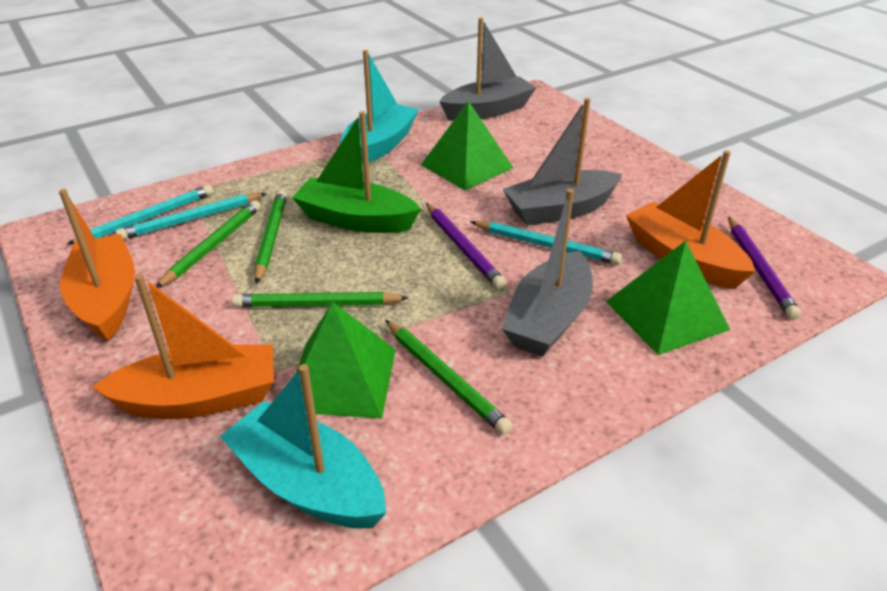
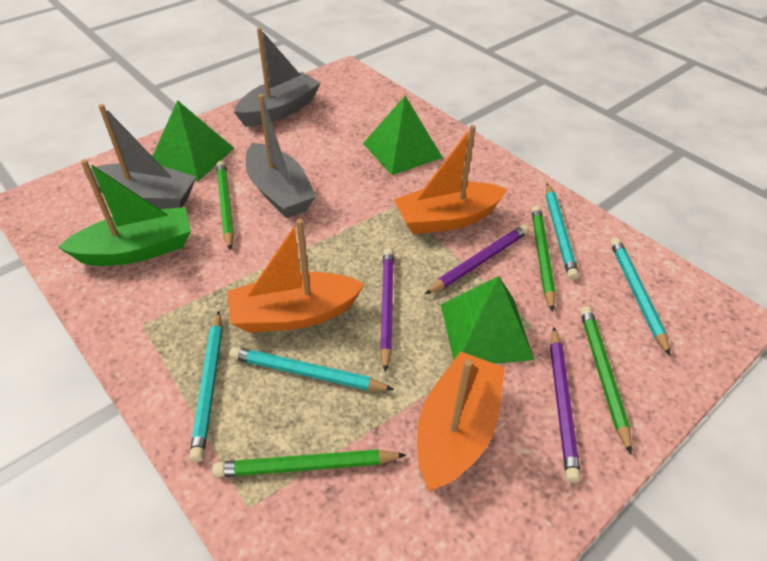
purple pencil: [426,203,506,289] [728,217,801,320] = 2 -> [380,248,394,373] [424,225,529,295] [550,327,581,483] = 3
turquoise boat: [220,364,386,528] [340,50,419,165] = 2 -> none = 0
turquoise pencil: [67,185,214,245] [115,193,267,240] [470,221,622,265] = 3 -> [189,311,222,462] [229,347,394,391] [546,183,579,280] [610,238,671,356] = 4

